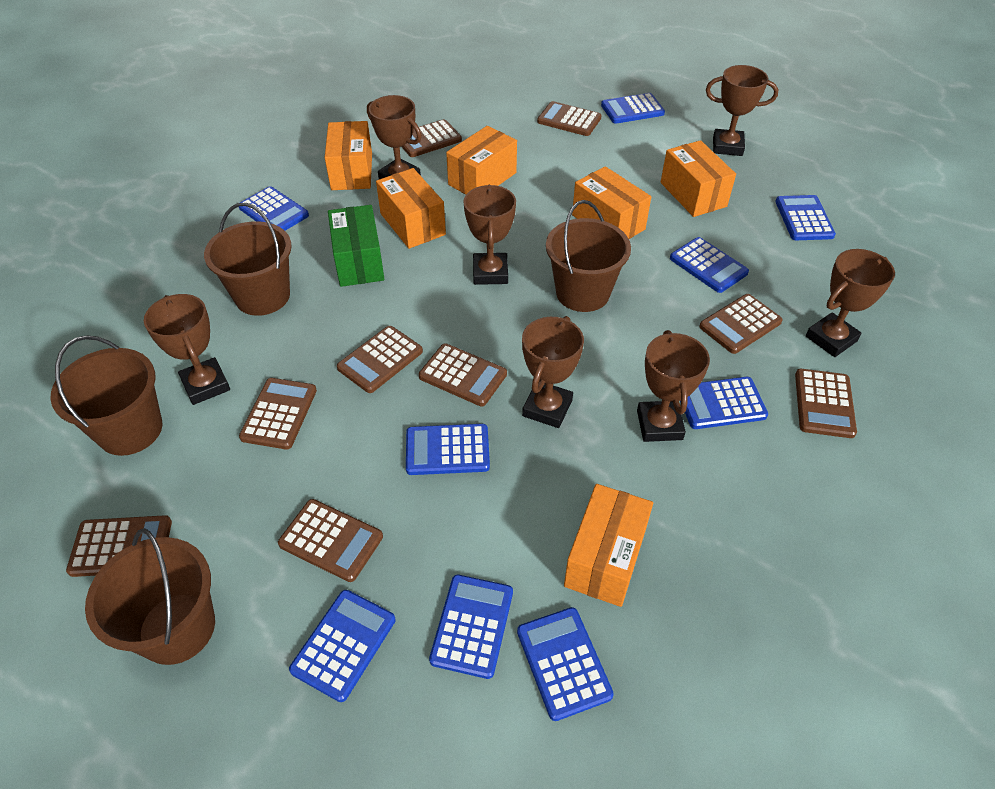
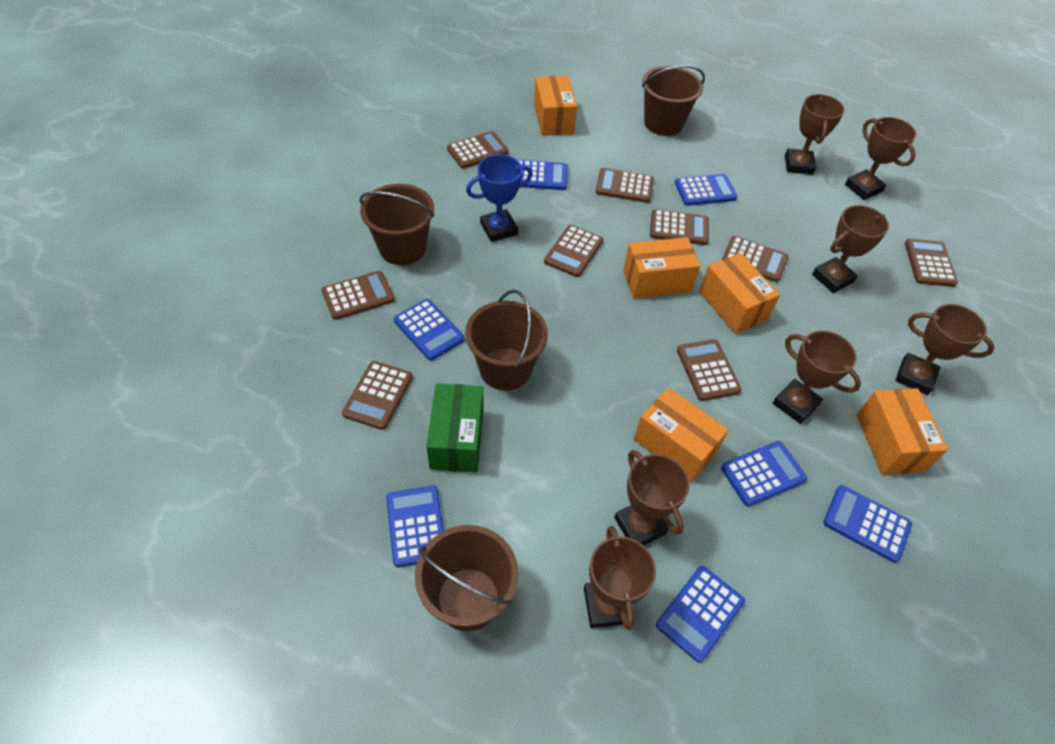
blue calculator: [239,186,309,231] [289,590,395,702] [406,424,490,475] [429,575,513,679] [517,607,614,721] [601,93,665,124] [670,237,749,293] [680,377,768,429] [775,195,836,240] = 9 -> [386,486,444,567] [394,299,465,361] [518,160,568,190] [656,566,745,663] [675,174,738,206] [721,441,807,507] [823,485,912,563] = 7
blue trophy: none = 0 -> [466,154,533,242] = 1
orange box: [325,121,372,190] [376,168,446,249] [446,126,517,194] [564,484,653,607] [572,166,651,239] [661,140,736,217] = 6 -> [534,75,577,136] [623,237,700,299] [634,388,729,482] [699,253,780,334] [857,388,948,475] = 5

